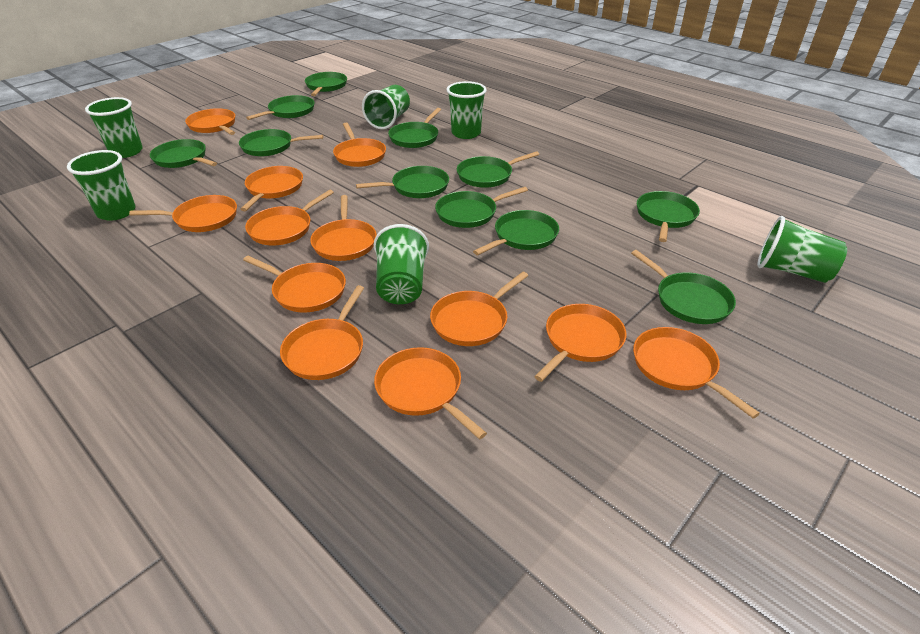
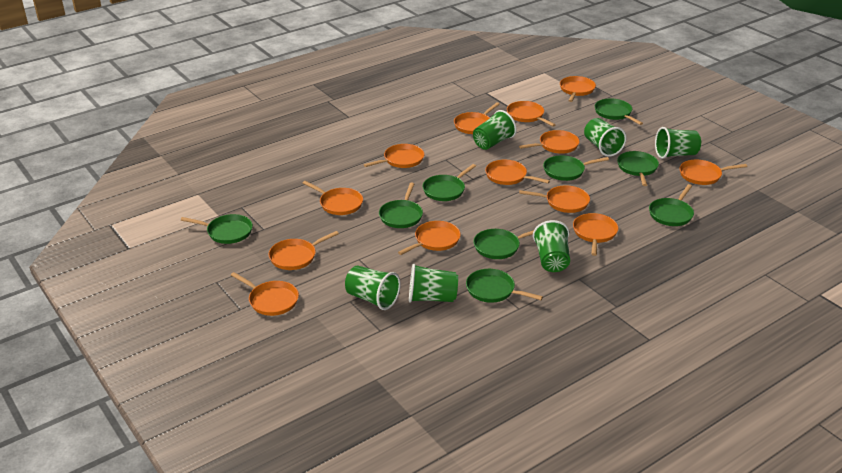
green pan: [150,139,217,168] [239,129,323,156] [246,95,315,120] [305,72,347,96] [356,166,449,198] [388,108,441,148] [435,187,528,228] [457,151,539,188] [473,210,559,255] [631,250,736,324] [637,191,700,242] = 11 -> [181,214,253,244] [379,183,423,228] [423,164,476,201] [466,269,543,303] [474,229,534,259] [543,155,609,181] [595,98,643,125] [617,151,659,186] [649,184,694,226] = 9
orange pan: [129,195,237,232] [185,108,235,135] [241,166,303,211] [243,256,346,313] [245,190,334,246] [280,285,364,380] [310,195,377,261] [333,123,386,167] [374,347,487,440] [430,272,528,346] [534,304,626,382] [633,327,760,418] = 12 -> [231,272,299,316] [268,231,339,270] [303,181,363,215] [364,144,424,168] [398,221,461,255] [454,102,500,134] [485,160,550,185] [507,101,556,127] [519,130,580,154] [519,186,590,213] [560,76,596,102] [573,213,618,256] [680,160,747,185] = 13

